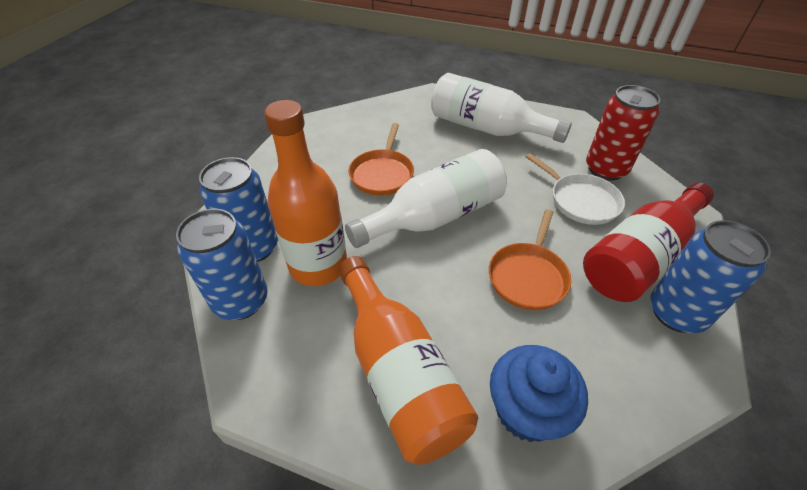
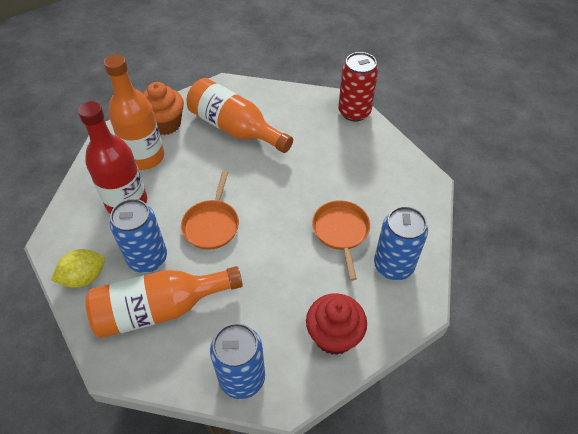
blue cupcake: [490,345,588,442] = 1 -> none = 0
orange bottle: [264,100,347,286] [338,256,478,465] = 2 -> [85,266,243,338] [104,54,164,170] [187,78,293,153] = 3
orange cupcake: none = 0 -> [143,82,184,135] = 1
red cupcake: none = 0 -> [306,293,367,355] = 1
white bottle: [345,149,507,248] [431,73,572,143] = 2 -> none = 0
white pan: [526,153,625,225] = 1 -> none = 0
yellow lemon: none = 0 -> [51,249,105,288] = 1

